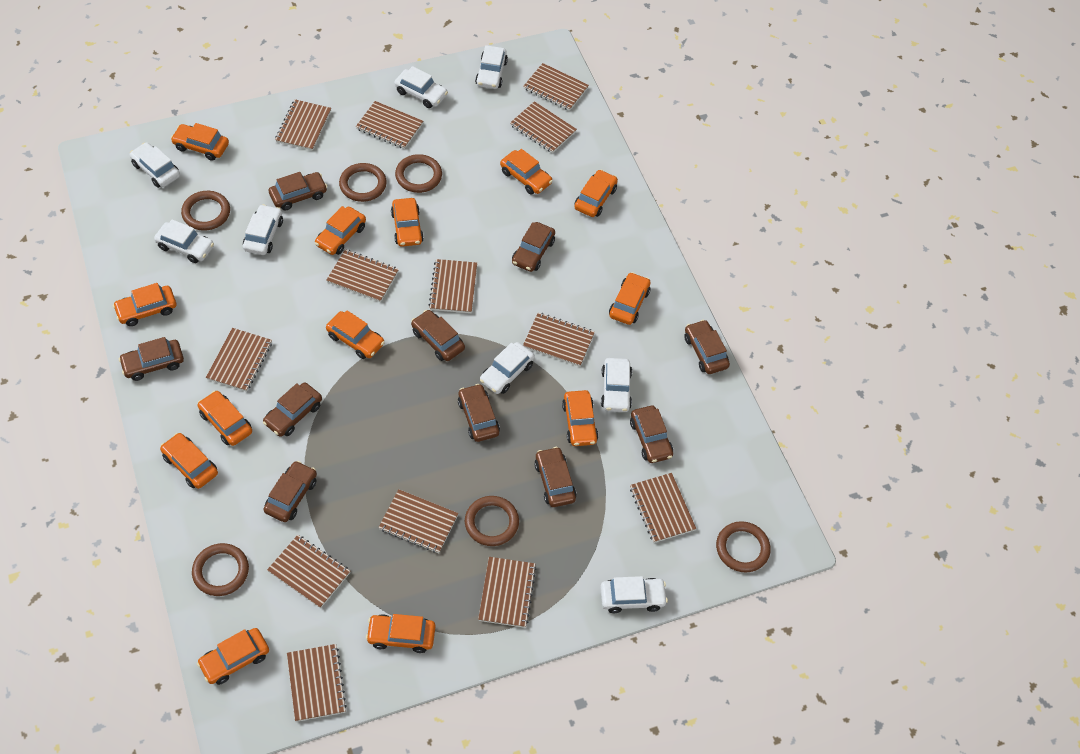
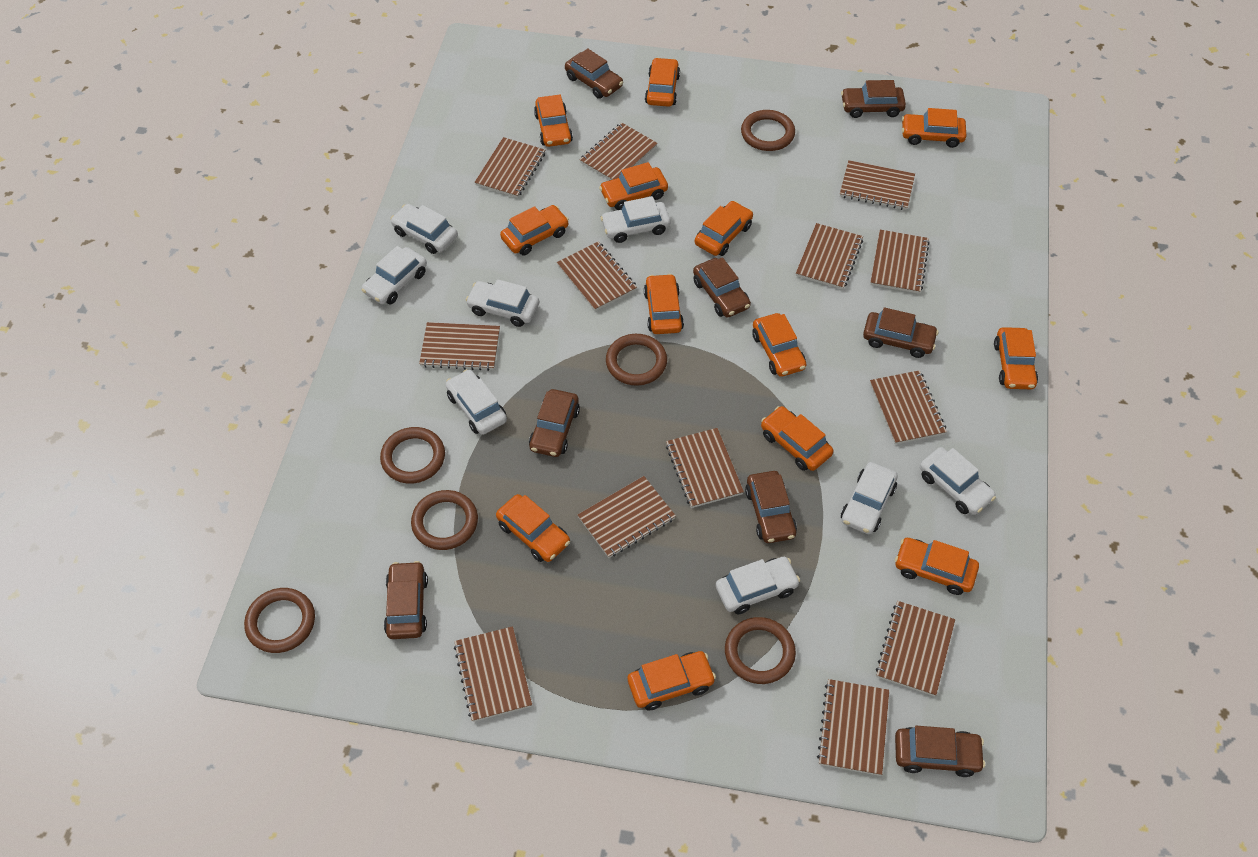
brown car: [119,337,184,381] [263,383,322,437] [263,461,317,522] [269,172,327,211] [411,310,465,361] [458,384,500,442] [512,222,555,272] [534,447,576,507] [630,406,673,463] [684,320,730,374] = 10 -> [384,561,428,639] [529,389,580,457] [565,48,623,99] [693,257,751,318] [745,471,797,543] [841,80,906,118] [863,307,938,358] [895,726,985,777] = 8

